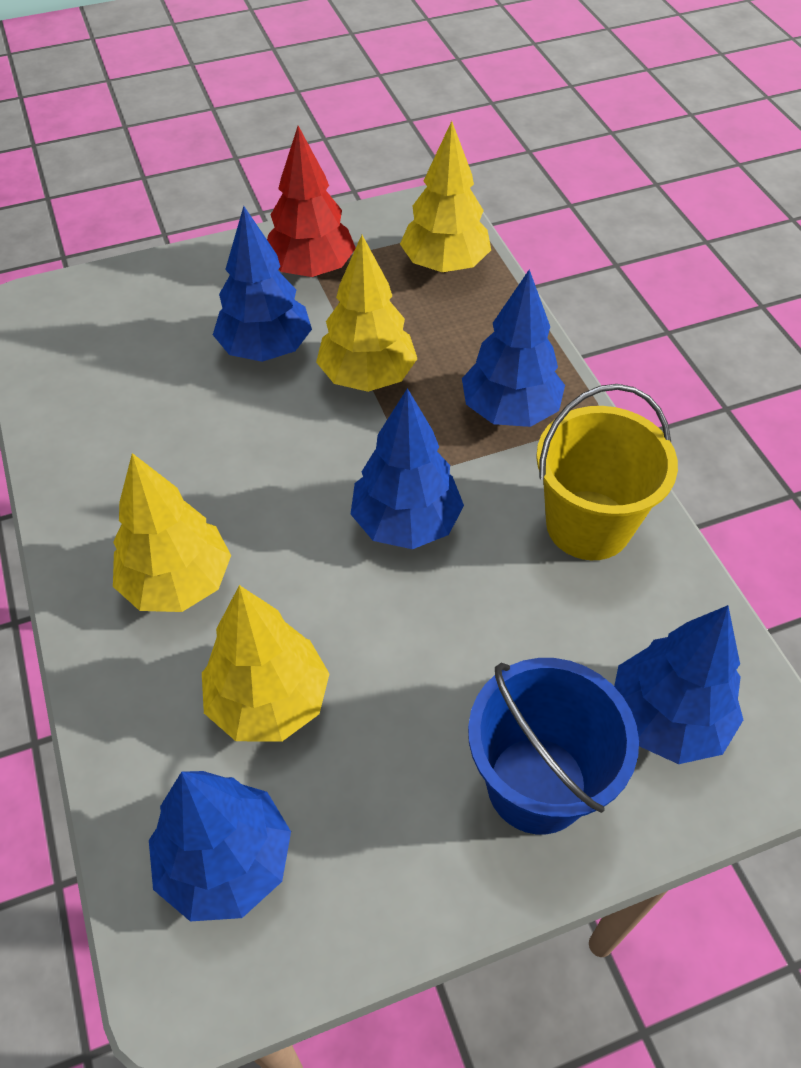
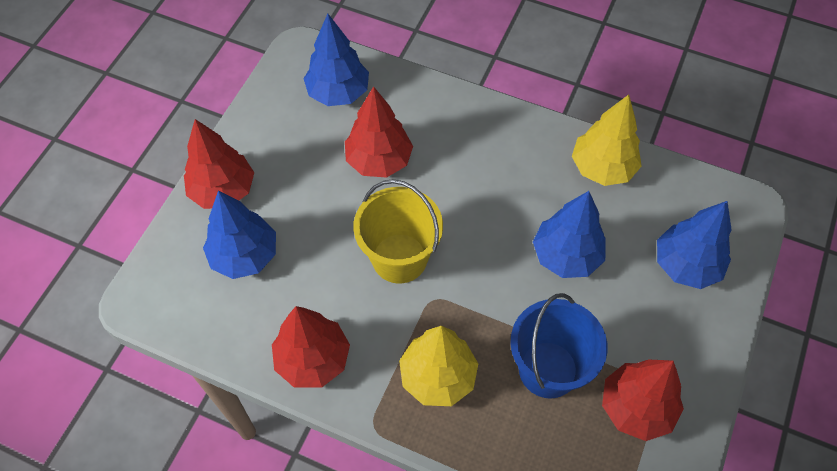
blue tree: [149,771,291,921] [213,206,312,362] [351,388,464,549] [462,269,565,427] [614,605,743,764] = 5 -> [203,190,276,279] [304,14,369,106] [533,191,606,278] [657,201,732,289] = 4
red tree: [267,126,356,277] = 1 -> [184,119,254,209] [272,306,350,388] [345,86,413,178] [602,360,684,441] = 4
yellow tree: [113,453,231,612] [202,585,329,742] [316,235,417,392] [400,121,491,272] = 4 -> [399,326,478,406] [572,95,642,186] = 2

